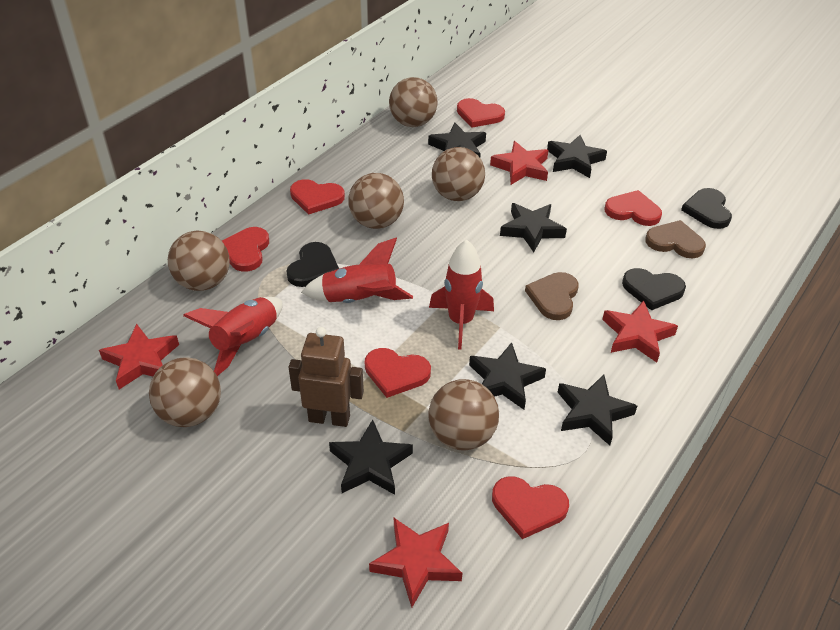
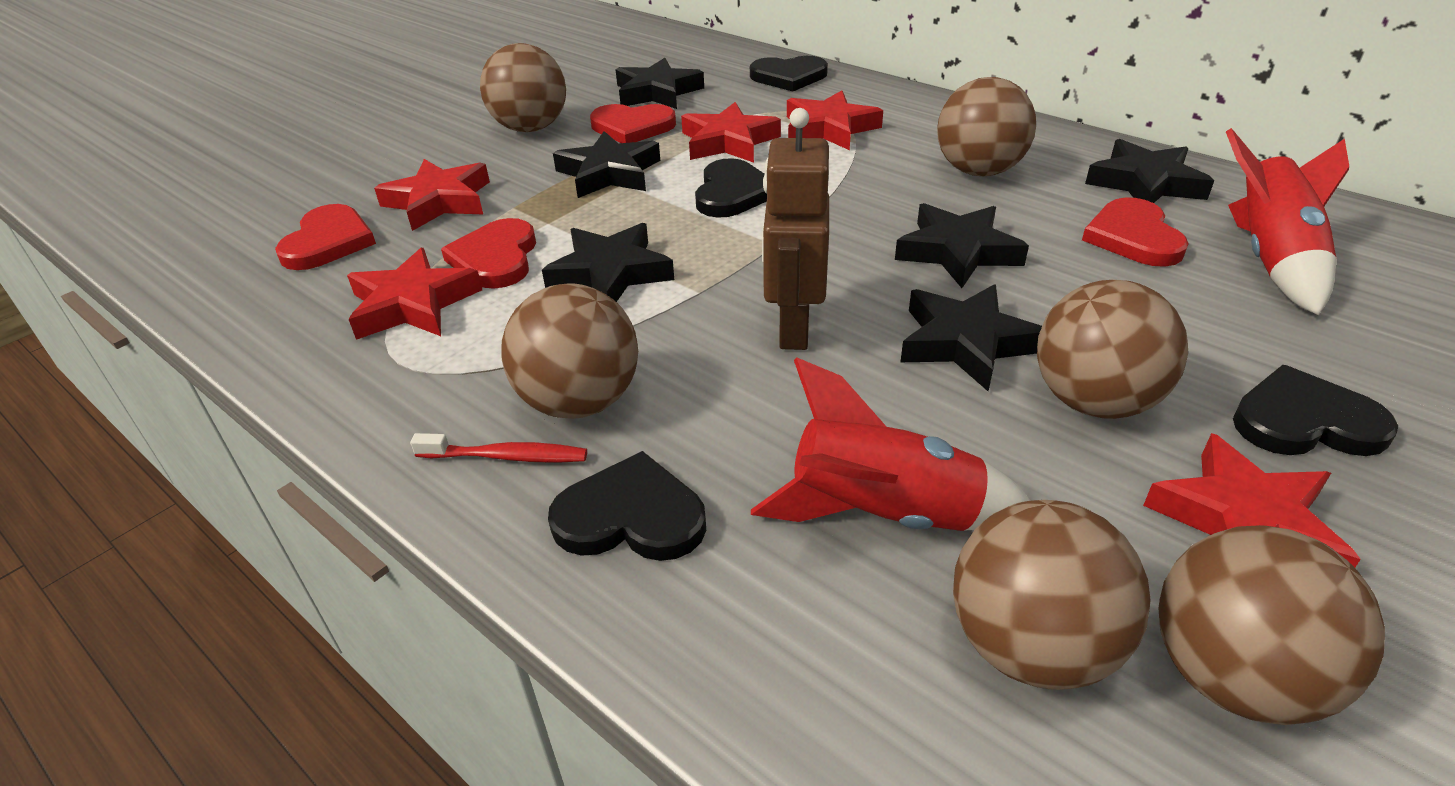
black heart: [286,242,339,287] [622,268,686,311] [681,188,732,229] = 3 -> [548,451,706,561] [695,158,767,218] [750,56,828,91] [1233,365,1398,456] = 4
brown heart: [525,272,579,320] [645,220,706,258] = 2 -> none = 0
red heart: [222,227,269,272] [290,179,345,215] [365,348,431,398] [457,98,505,128] [492,476,569,539] [605,190,662,226] = 6 -> [275,204,376,270] [441,218,536,289] [590,104,676,143] [1082,197,1189,267] = 4
red rocket: [183,297,283,376] [301,238,413,303] [429,239,494,349] = 3 -> [751,357,1030,531] [1226,128,1349,315] = 2
red star: [99,324,179,390] [369,518,462,608] [490,141,548,185] [602,301,678,363] = 4 -> [347,248,482,340] [374,159,490,231] [681,102,781,163] [787,90,883,150] [1143,433,1361,567] = 5
red toothbrush: none = 0 -> [410,433,587,463] = 1

